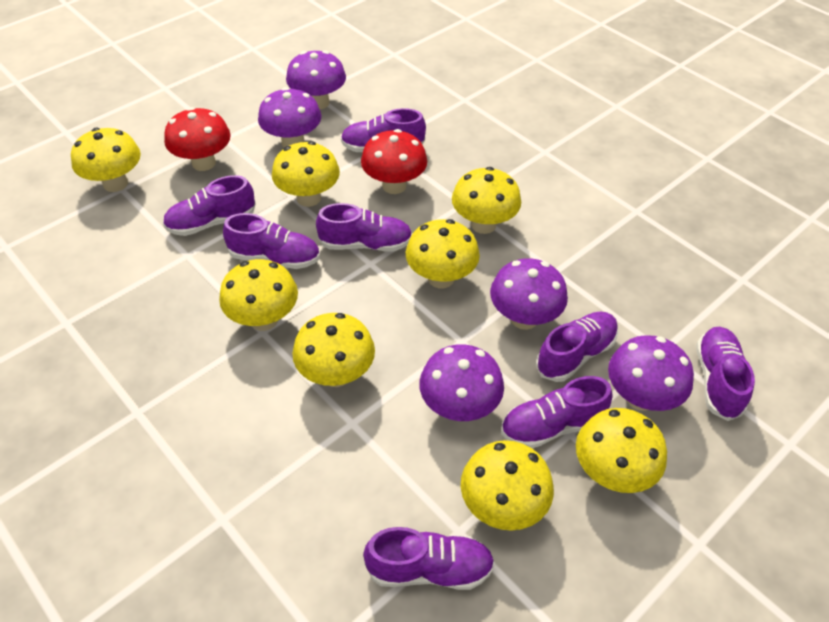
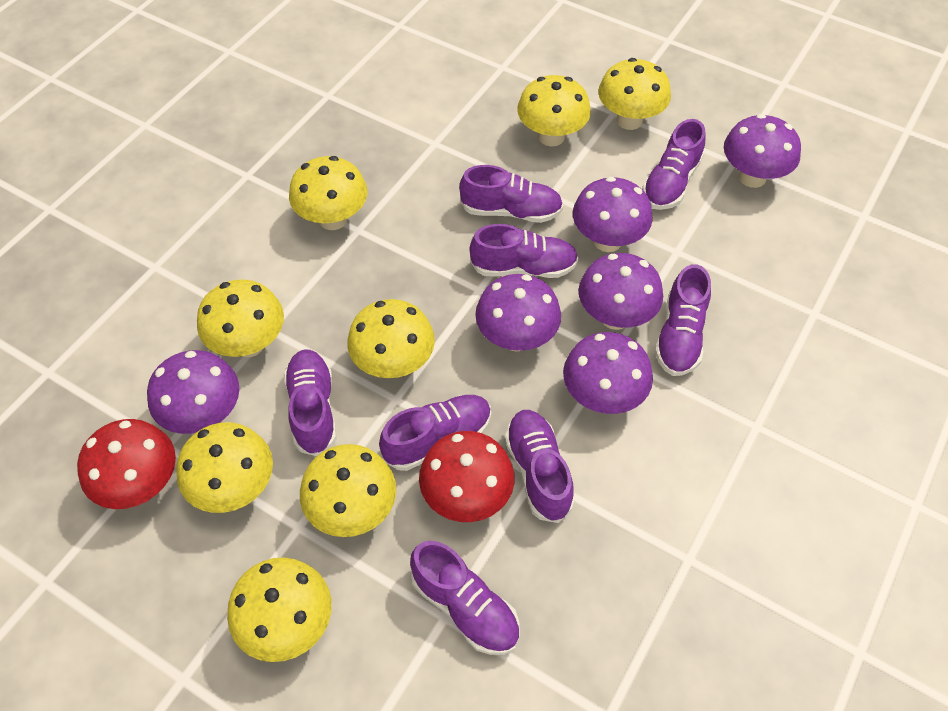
purple mushroom: [258,87,322,147] [286,50,346,109] [419,344,504,421] [490,258,568,330] [608,335,694,411] = 5 -> [147,350,239,434] [475,274,561,352] [563,332,653,414] [573,177,653,252] [578,253,663,330] [724,114,801,188] = 6

